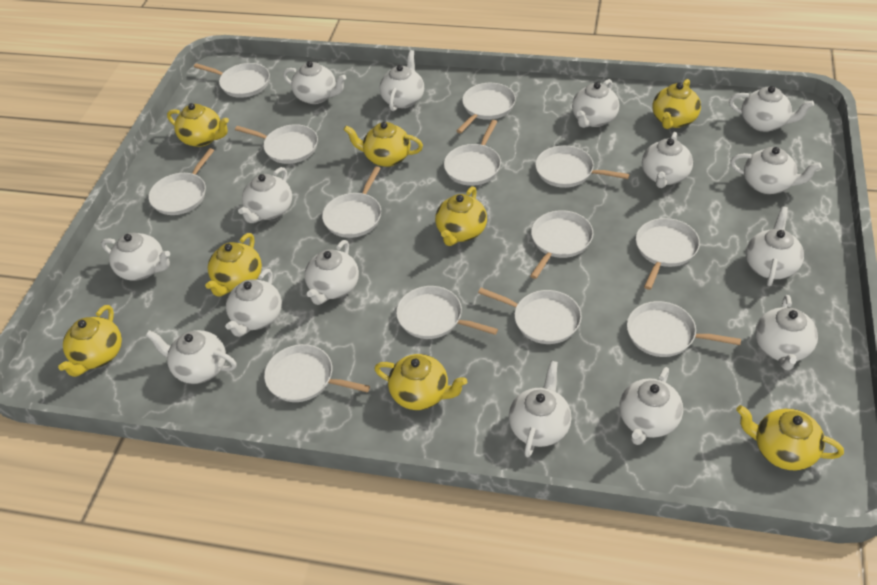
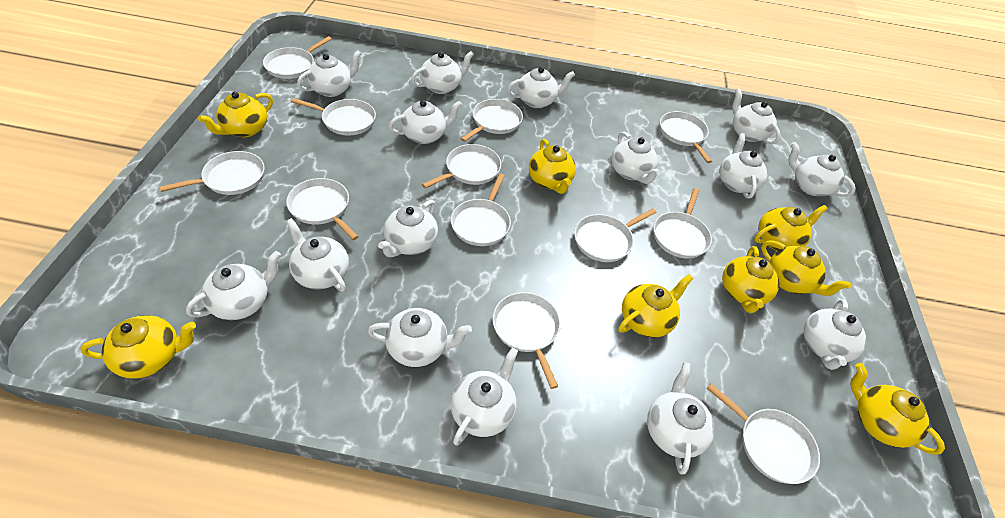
white pan: [148,148,214,215] [194,63,270,98] [235,124,318,164] [264,344,370,402] [322,166,381,238] [396,286,498,339] [444,120,501,186] [457,83,516,133] [478,288,582,344] [530,210,593,279] [535,145,629,188] [627,301,741,357] [636,218,700,290] = 13 -> [160,151,265,195] [263,36,332,79] [286,178,359,240] [291,98,376,136] [422,144,501,188] [451,174,511,246] [461,99,523,142] [493,292,561,389] [574,208,657,262] [654,188,712,259] [660,111,712,163] [707,384,820,484] = 12

